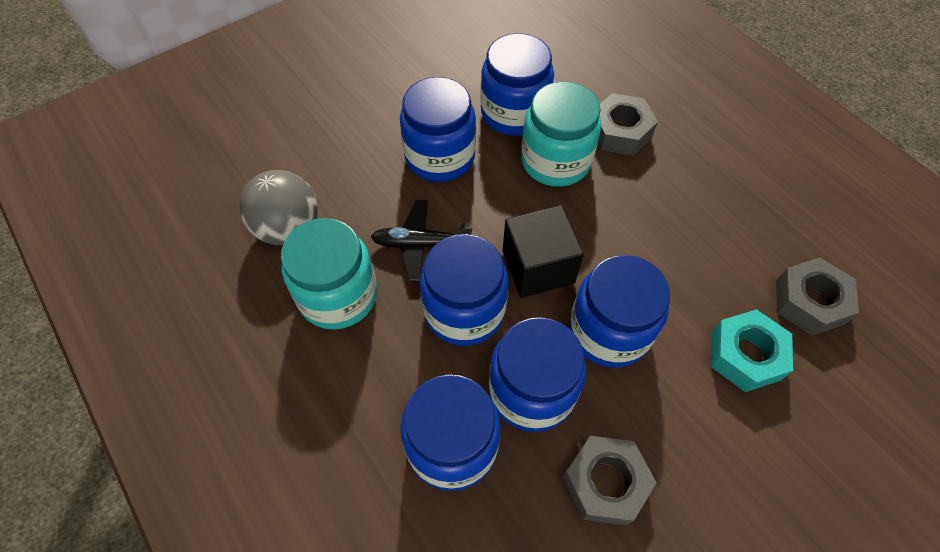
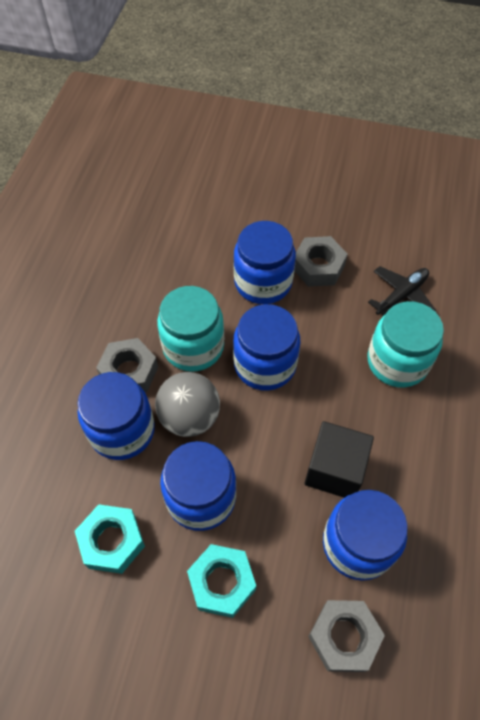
blue jar: [400,77,476,182] [400,374,501,491] [420,234,508,346] [481,33,554,136] [489,317,586,432] [569,255,670,368] = 6 -> [78,372,155,460] [160,441,236,531] [233,304,300,391] [234,221,296,304] [323,490,408,581] = 5
turquoise nut: [711,309,793,392] = 1 -> [75,504,145,574] [187,544,256,618] = 2

